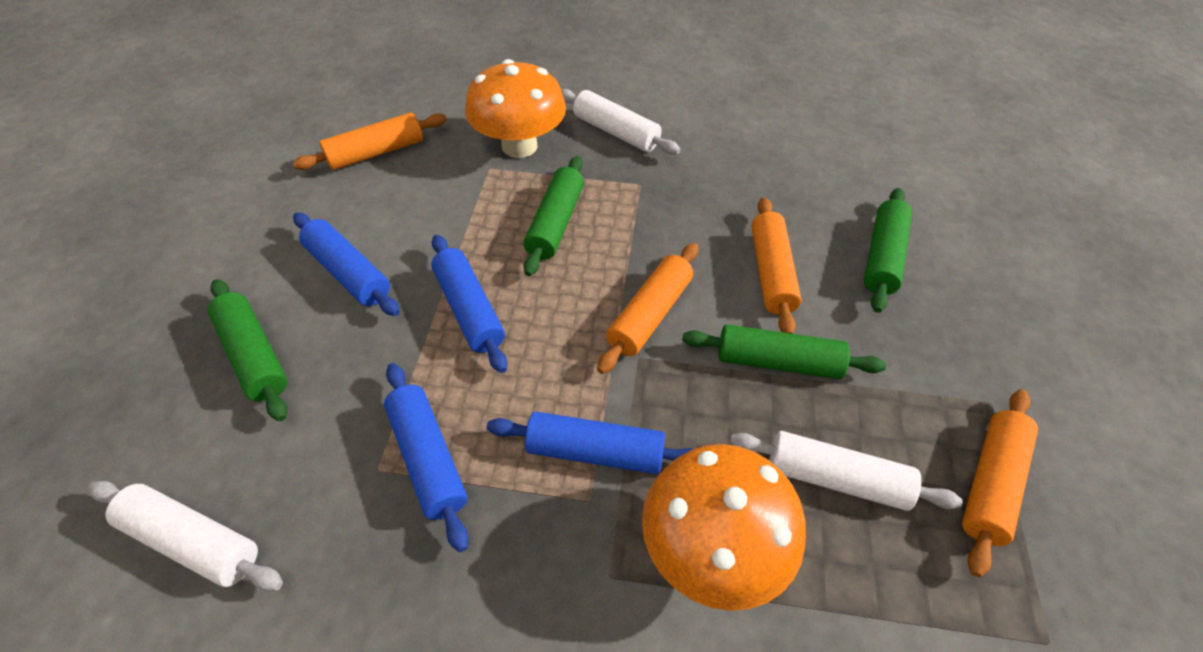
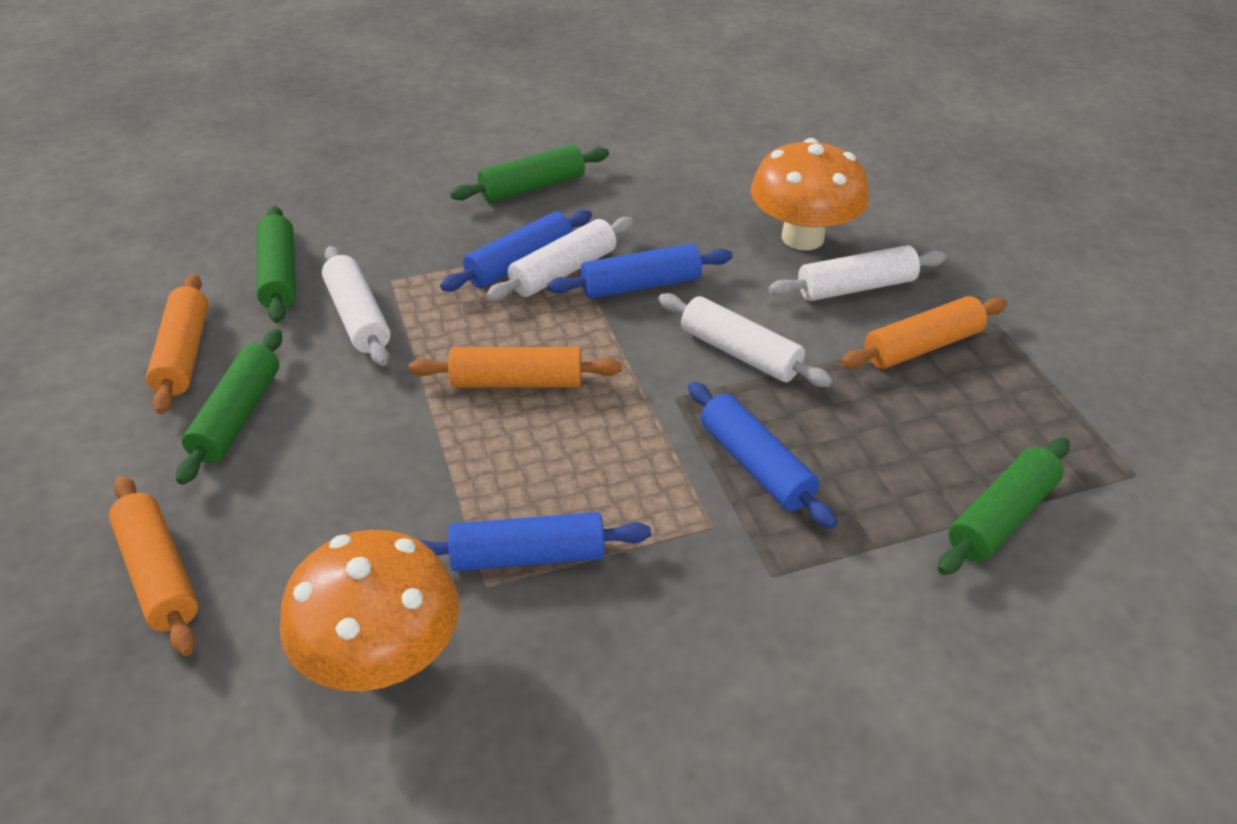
white rolling pin: [88,481,283,591] [561,89,680,154] [730,431,963,511] = 3 -> [322,246,390,366] [486,217,634,301] [658,293,833,387] [769,245,946,301] = 4

